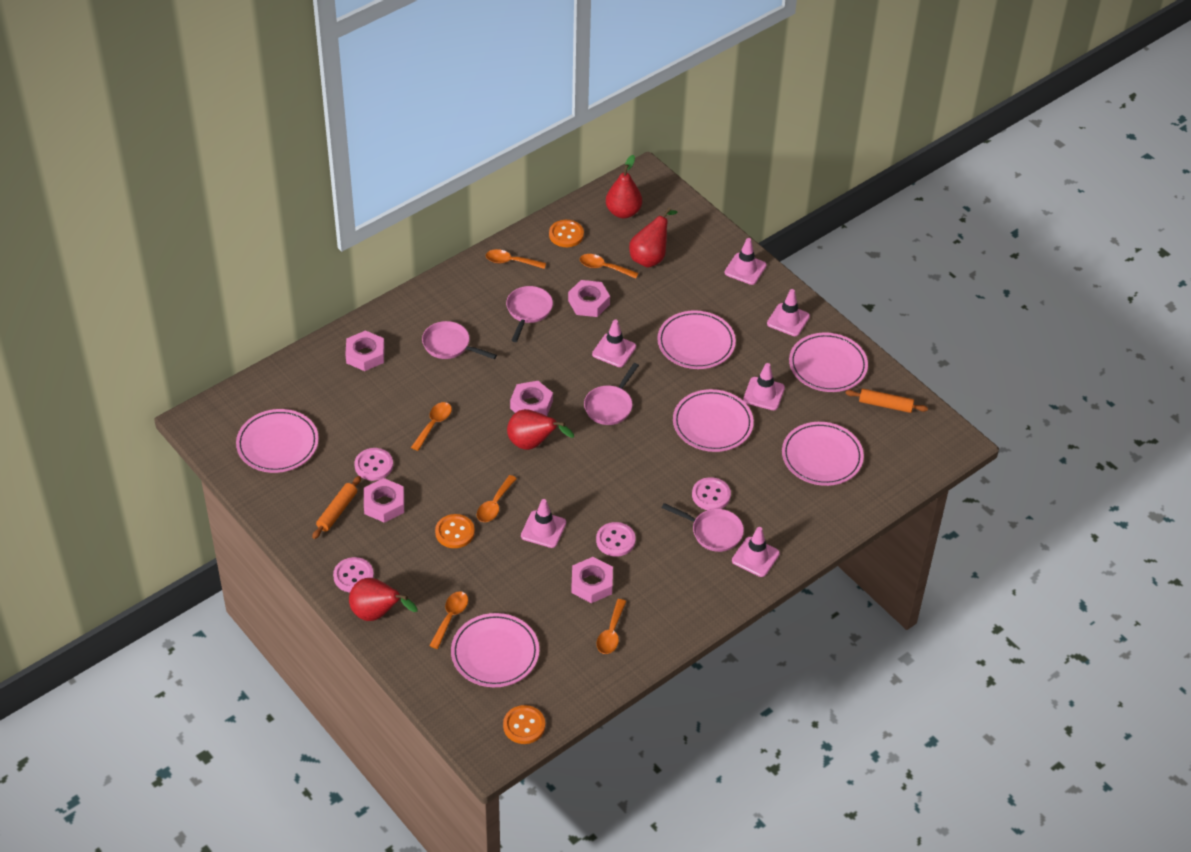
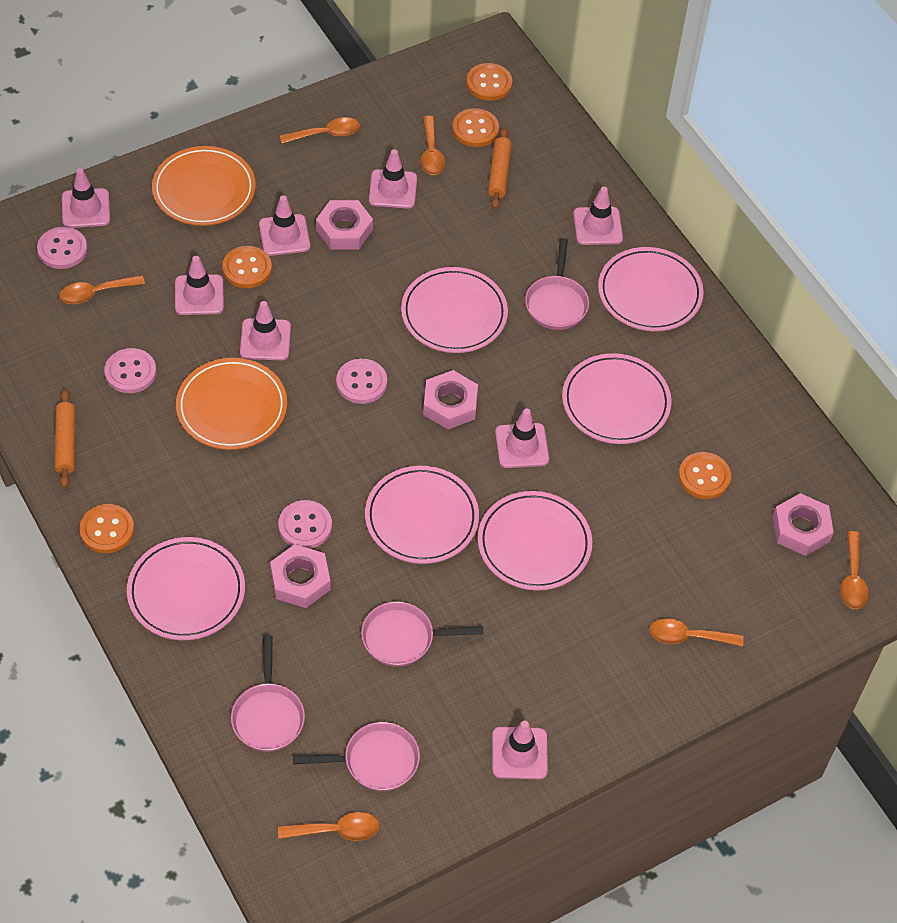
orange button: [435,514,475,548] [503,705,545,744] [549,220,584,247] = 3 -> [79,504,134,553] [222,246,272,288] [453,108,499,147] [466,63,512,101] [678,452,731,499] = 5
orange plate: none = 0 -> [152,146,256,226] [176,358,287,450] = 2
pink nut: [345,330,384,371] [364,478,404,523] [510,381,553,416] [568,280,610,317] [571,557,613,603] = 5 -> [270,544,330,608] [316,200,373,250] [423,370,478,429] [773,493,834,556] = 4
pink traffic cone: [521,499,566,548] [592,320,636,367] [724,238,767,285] [732,527,780,577] [743,363,785,410] [767,289,810,336] = 6 -> [62,168,110,228] [175,256,224,315] [240,301,291,360] [259,195,310,256] [369,149,417,209] [492,720,548,779] [495,408,549,468] [573,187,623,245] = 8
red pear: [349,578,417,621] [507,409,574,450] [606,155,642,218] [629,207,677,268] = 4 -> none = 0

